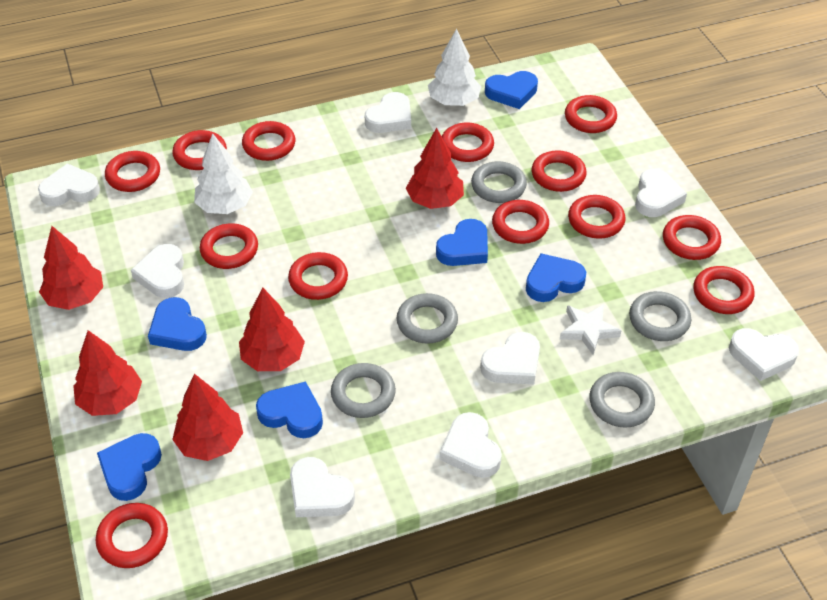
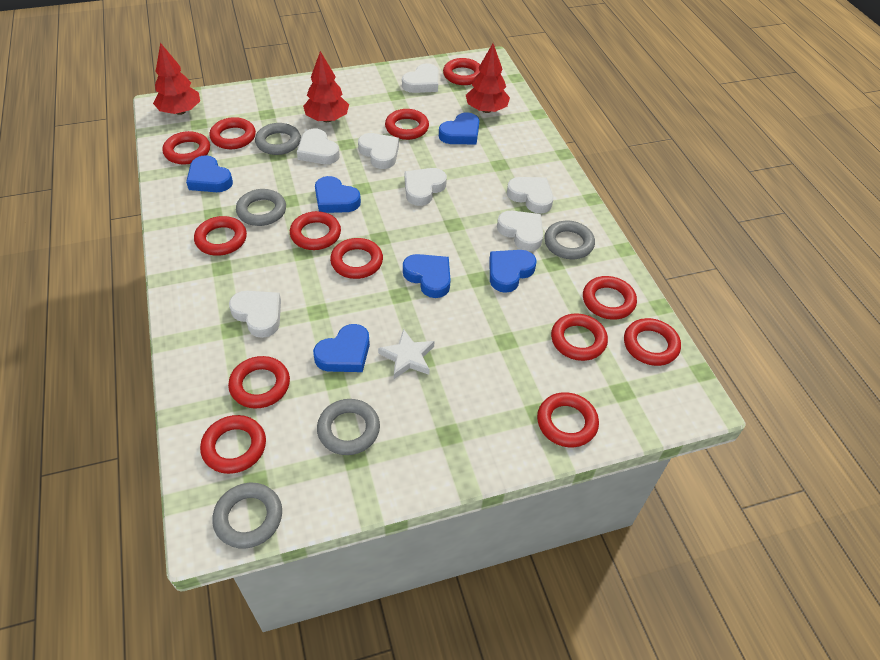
red tree: [39,226,103,310] [73,330,142,416] [172,374,243,461] [239,287,305,371] [406,128,464,209] = 5 -> [153,43,200,115] [303,51,349,122] [466,44,510,113] = 3
white heart: [38,163,100,206] [131,244,184,298] [290,457,355,517] [365,92,411,133] [440,412,502,478] [480,332,540,384] [635,168,687,217] [729,328,799,381] = 8 -> [229,291,281,338] [297,129,340,164] [358,133,399,169] [402,63,439,93] [404,168,447,206] [497,211,543,251] [507,177,553,214] = 7
white tree: [194,133,253,214] [428,28,481,106] = 2 -> none = 0

